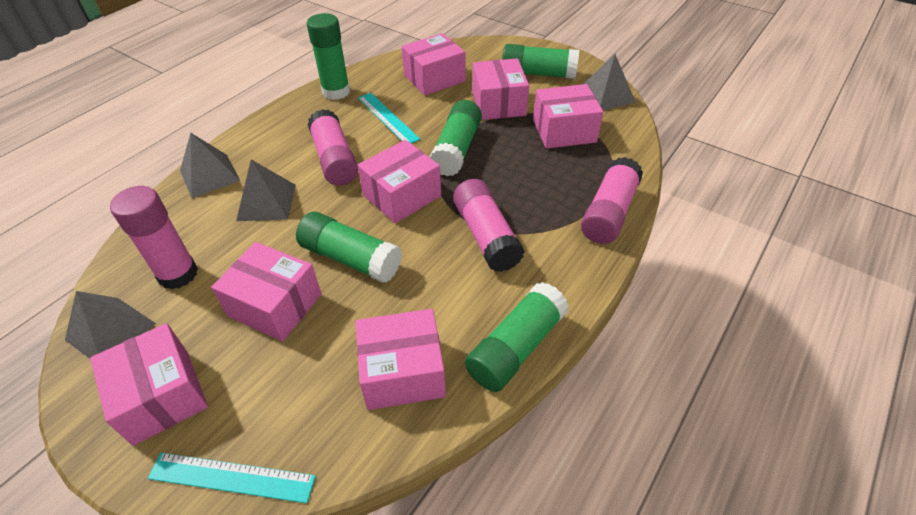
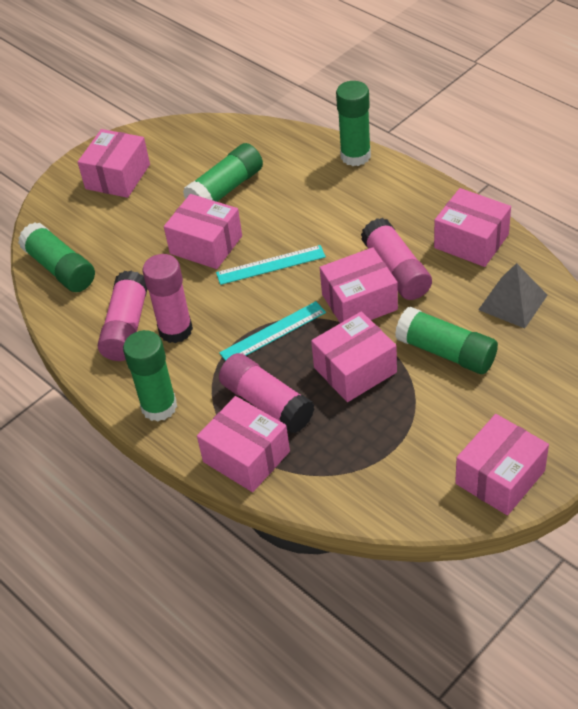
grey pyramid: [65,291,156,359] [180,133,240,198] [236,159,296,221] [584,54,635,111] = 4 -> [478,263,548,328] = 1

